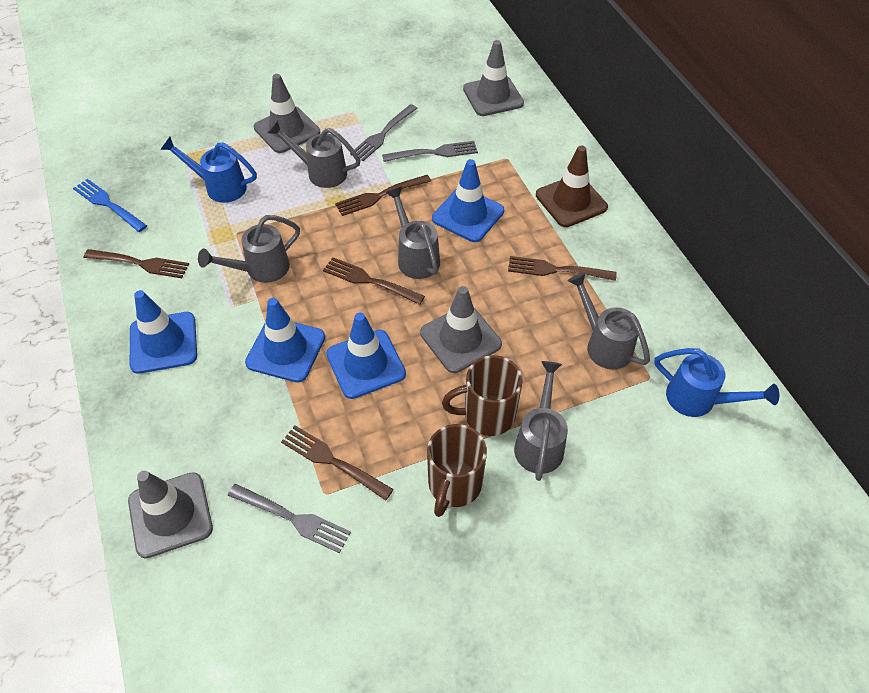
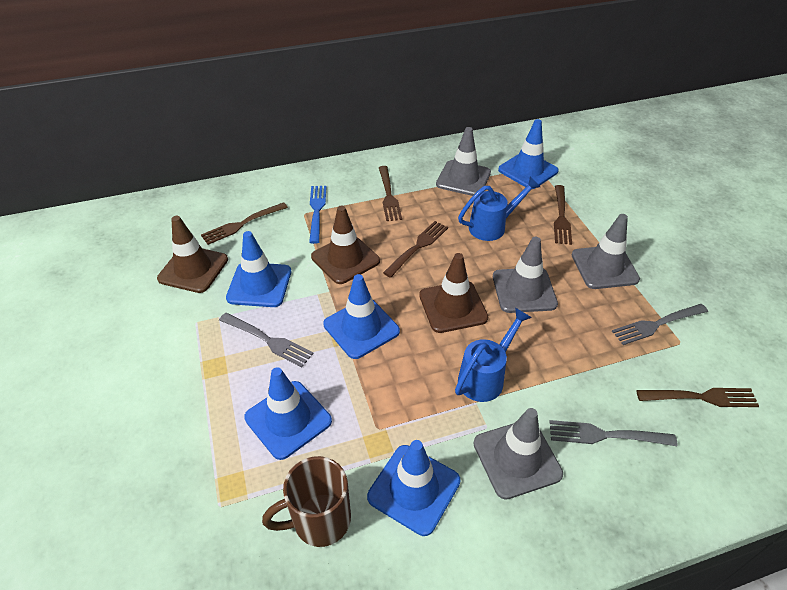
blue traffic cone: [130,290,197,374] [245,298,325,382] [326,312,406,399] [432,159,504,242] = 4 -> [226,231,291,307] [244,367,332,460] [323,274,400,359] [367,440,461,536] [498,119,559,189] = 5
brown mug: [427,424,487,517] [442,355,523,436] = 2 -> [262,456,351,547] = 1
brown traffic cone: [536,145,608,227] = 1 -> [157,216,228,293] [311,206,380,284] [419,253,488,333] = 3
grey watering can: [198,215,300,283] [268,120,361,188] [385,187,440,279] [514,361,568,481] [568,272,650,369] = 5 -> none = 0

